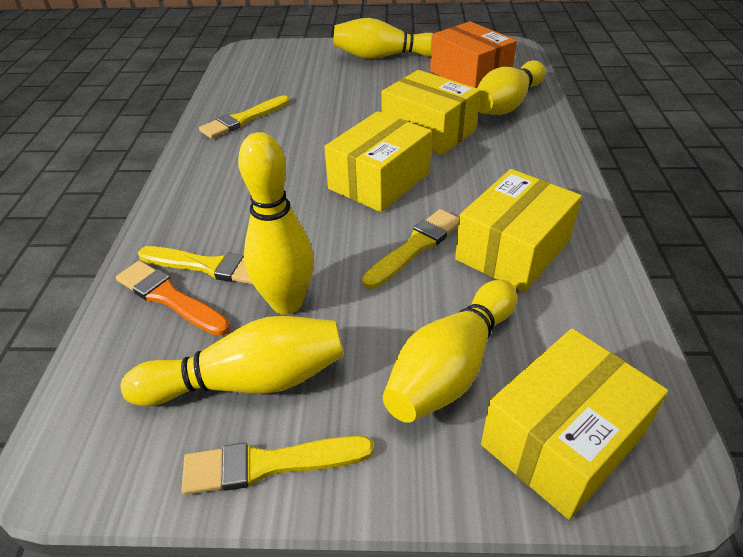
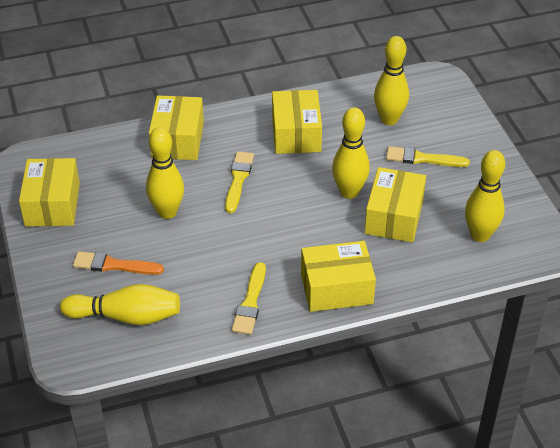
orange box: [430,21,517,88] = 1 -> none = 0
yellow box: [324,111,432,212] [381,70,480,155] [455,169,582,292] [481,328,668,520] = 4 -> [19,158,80,226] [149,95,204,160] [272,90,322,154] [301,241,376,312] [365,167,426,242] = 5
yellow brush: [138,246,252,284] [181,436,374,495] [199,95,290,139] [362,209,459,289] = 4 -> [225,151,254,213] [232,262,266,335] [386,146,470,167] = 3

